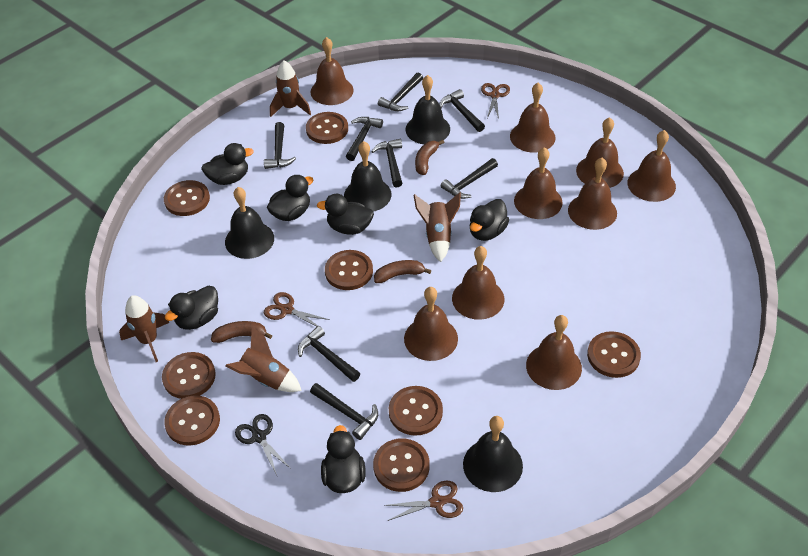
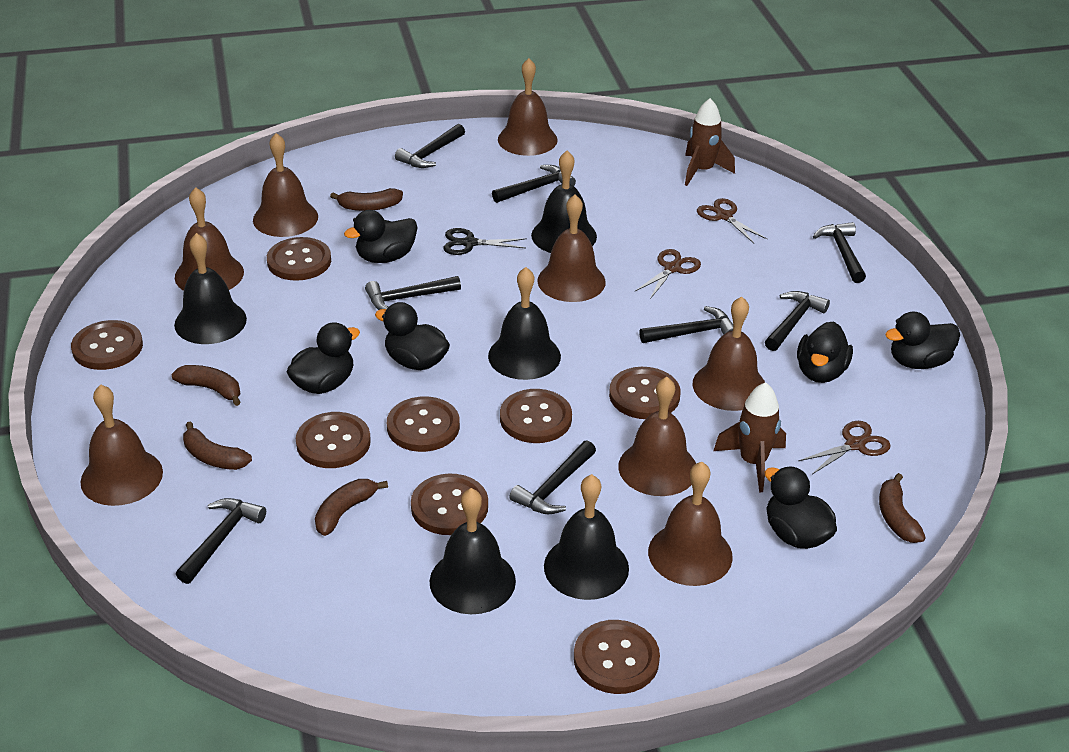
black bell: [225,187,274,259] [344,141,392,212] [406,75,450,144] [463,416,523,492] = 4 -> [174,233,247,344] [430,488,516,614] [488,267,561,380] [531,151,597,253] [544,474,629,600] = 5
brown banana: [211,321,272,343] [374,260,431,283] [415,140,444,175] = 3 -> [171,365,241,406] [183,421,252,470] [315,479,388,536] [330,188,403,211] [879,473,926,543] = 5
brown bell: [311,37,354,105] [404,287,458,361] [452,246,504,320] [510,83,556,153] [514,147,563,219] [526,315,582,390] [568,158,617,230] [576,117,624,188] [627,130,676,202] = 9 -> [80,384,163,506] [175,187,244,291] [253,133,318,237] [498,58,558,156] [537,195,606,302] [618,377,696,496] [648,462,733,586] [693,296,765,411] = 8
brown rocket: [119,295,170,362] [225,326,302,392] [270,61,311,117] [414,192,461,262] = 4 -> [685,98,735,186] [713,382,786,492] = 2

